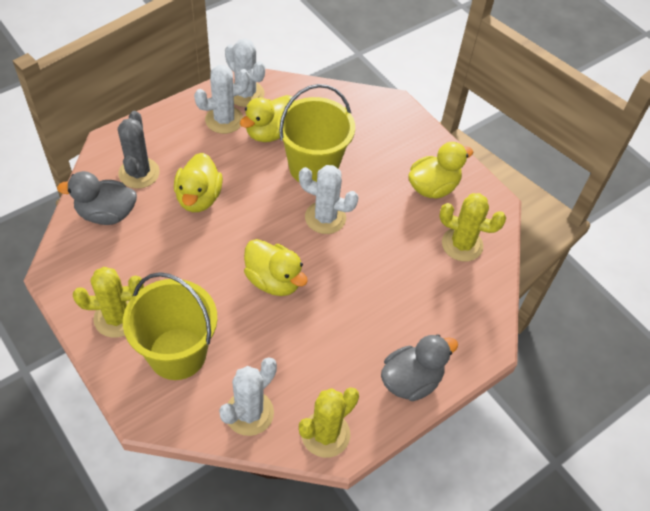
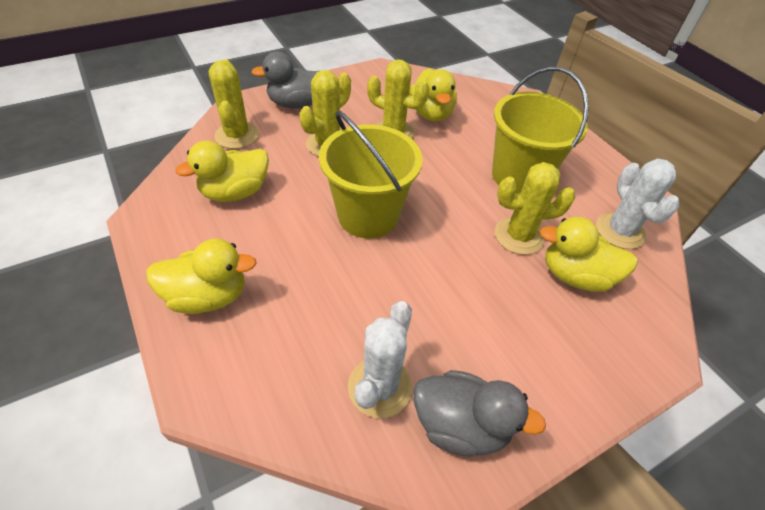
grey cactus: [118,111,160,189] = 1 -> none = 0
white cactus: [194,65,250,134] [219,357,277,436] [225,39,265,107] [299,165,359,234] = 4 -> [348,301,412,418] [596,159,679,249] = 2
yellow cactus: [73,267,144,338] [299,387,359,458] [439,193,506,262] = 3 -> [209,59,259,149] [299,70,351,157] [367,60,429,139] [495,162,575,255] = 4

